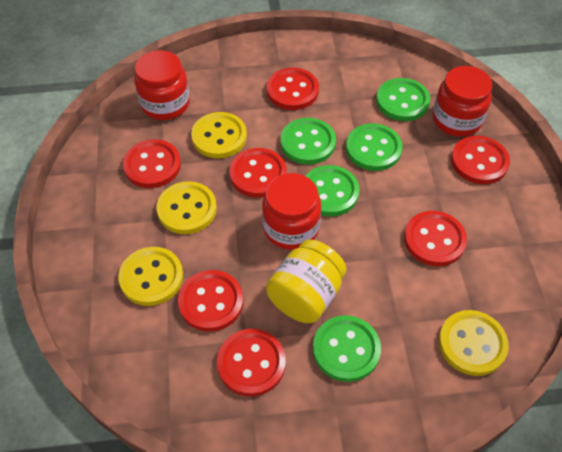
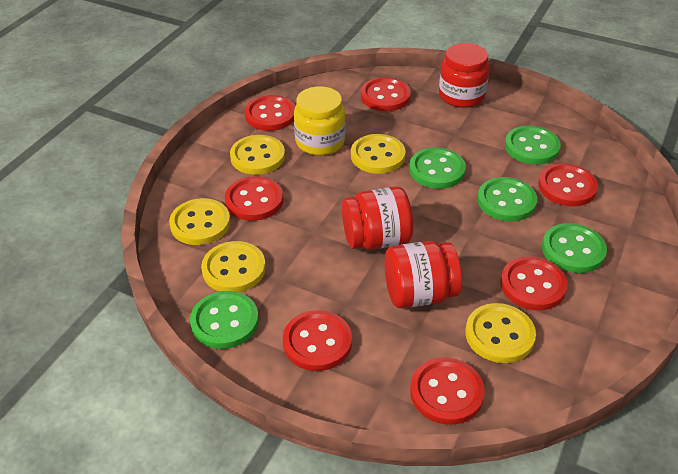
yellow button: [118,247,183,306] [157,181,217,234] [191,112,247,158] [439,310,509,376] = 4 -> [169,198,230,245] [201,241,266,292] [230,135,285,175] [351,134,406,174] [465,303,536,363] = 5

